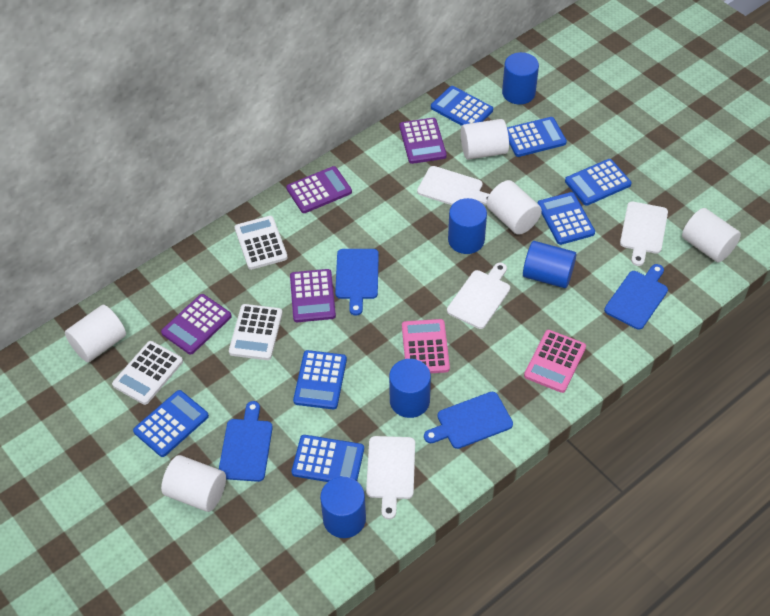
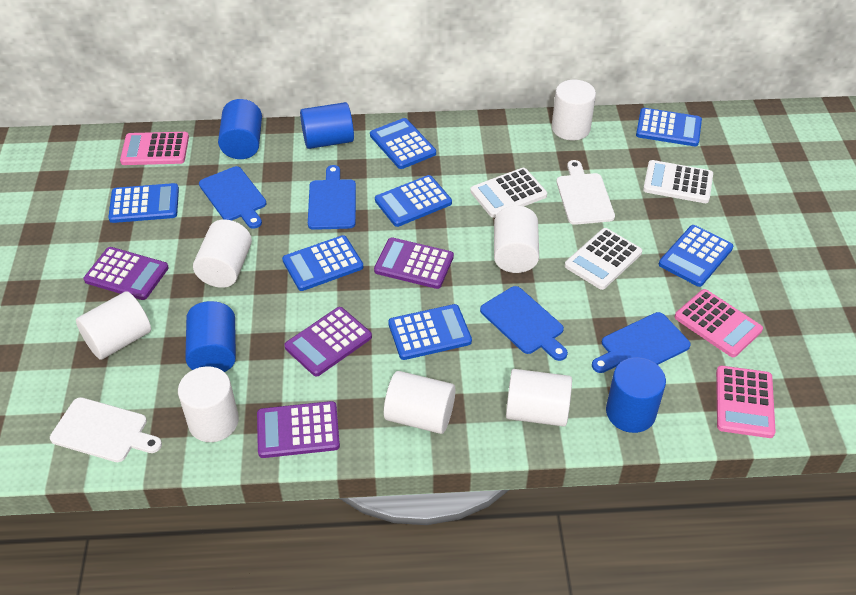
blue cylinder: [320,477,366,538] [389,359,431,418] [448,198,487,254] [502,52,539,105] [523,241,576,288] = 5 -> [185,301,236,372] [218,99,262,159] [300,102,354,149] [606,357,666,433] = 4
pink calculator: [402,319,450,373] [524,330,586,393] = 2 -> [120,132,189,165] [674,289,763,357] [716,366,776,438] = 3
white cutting board: [366,436,415,519] [417,166,490,205] [447,263,510,329] [620,201,668,266] = 4 -> [50,397,162,462] [556,160,615,225] = 2
white cylinder: [65,305,126,362] [161,455,226,512] [461,119,509,160] [486,180,542,235] [682,208,741,262] = 5 -> [76,291,151,360] [178,366,239,442] [193,219,252,288] [384,371,455,434] [494,206,539,273] [506,369,572,426] [552,80,596,140] = 7

